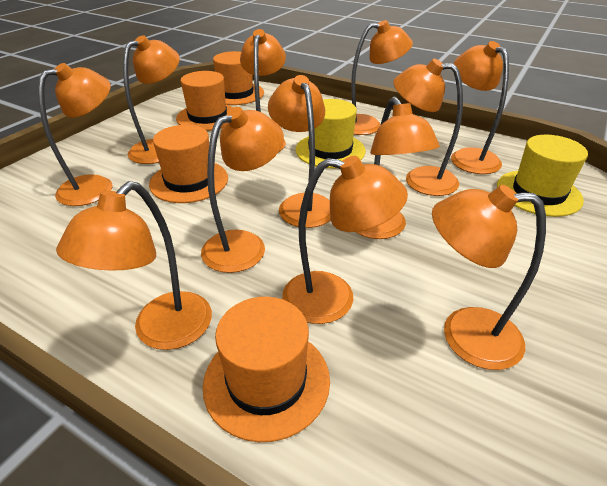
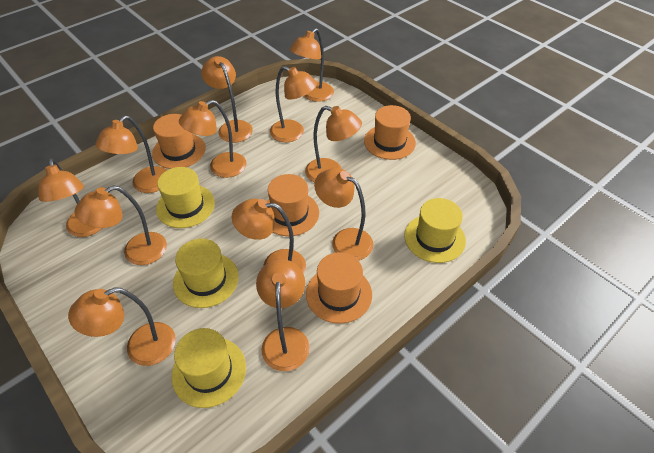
yellow hat: [295,99,366,168] [497,135,588,217] = 2 -> [156,167,215,228] [171,328,246,408] [173,238,239,308] [404,198,466,263] = 4

